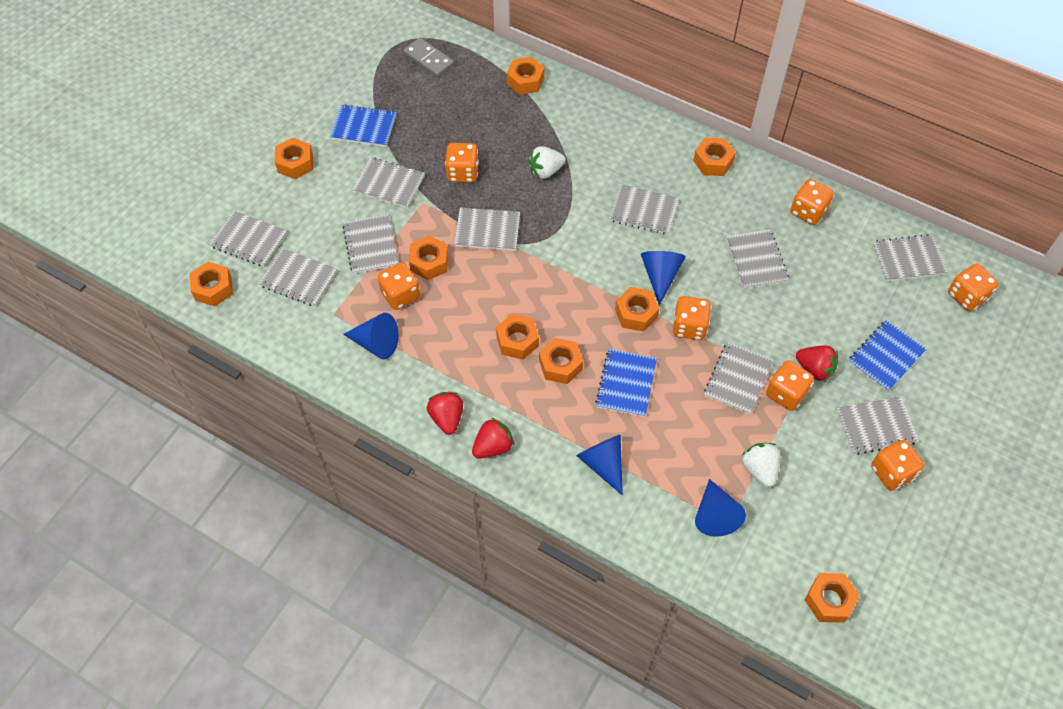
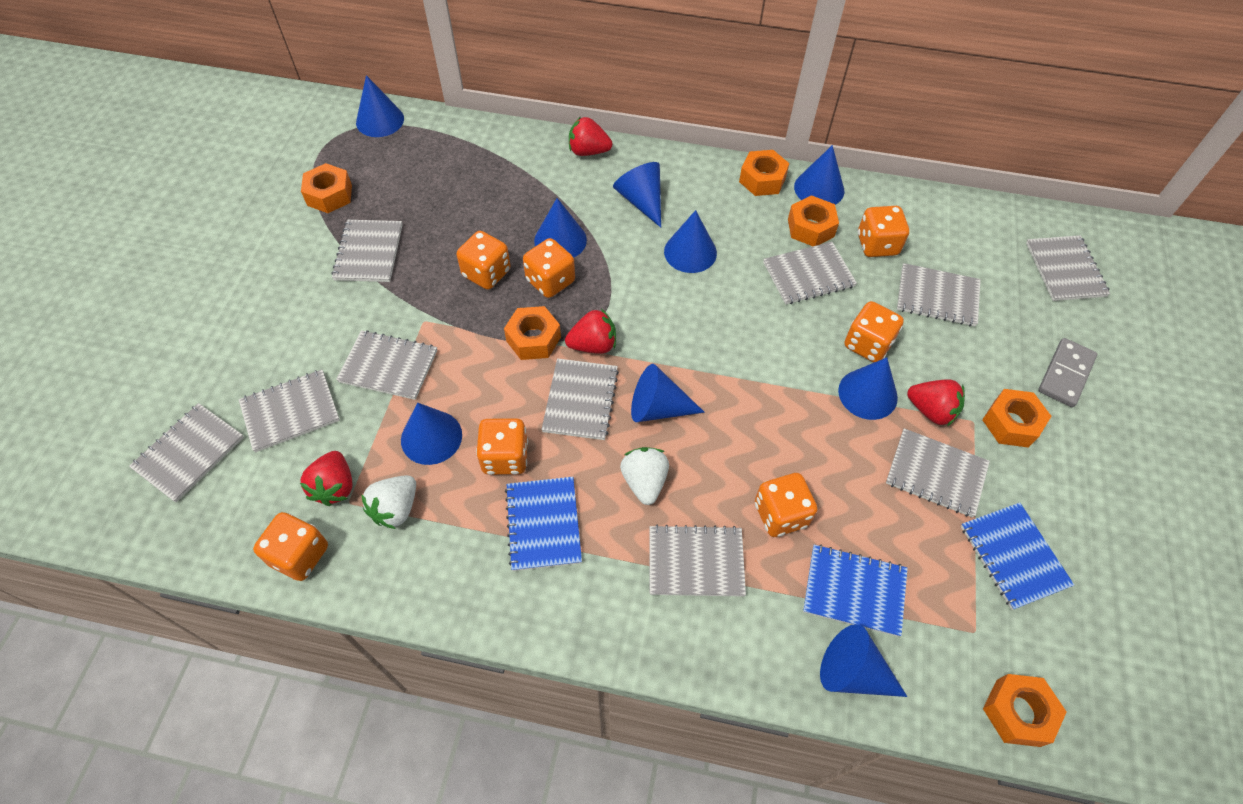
blue cone: [343,313,399,359] [576,434,623,495] [641,251,685,305] [695,479,746,537] = 4 -> [356,75,404,137] [401,403,462,465] [534,198,587,258] [613,162,661,228] [631,364,705,422] [664,210,717,273] [794,145,844,205] [820,624,907,697] [838,357,898,420] = 9
orange nut: [190,262,233,306] [275,138,313,179] [409,236,448,280] [496,314,539,360] [507,57,544,95] [539,338,583,384] [615,287,659,332] [693,138,736,176] [805,573,860,623] = 9 -> [301,163,352,213] [504,306,561,360] [739,150,790,196] [788,195,839,246] [982,389,1051,448] [983,674,1066,747] = 6
red strawberry: [427,392,463,435] [472,418,514,459] [796,346,838,382] = 3 -> [300,451,352,506] [565,309,616,354] [569,117,613,156] [907,379,965,426] = 4

